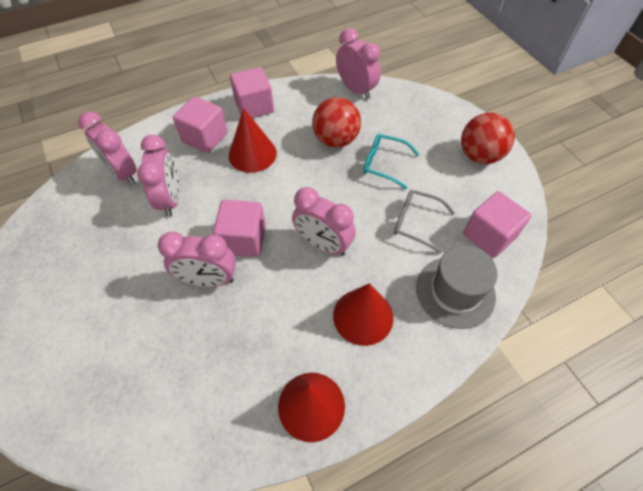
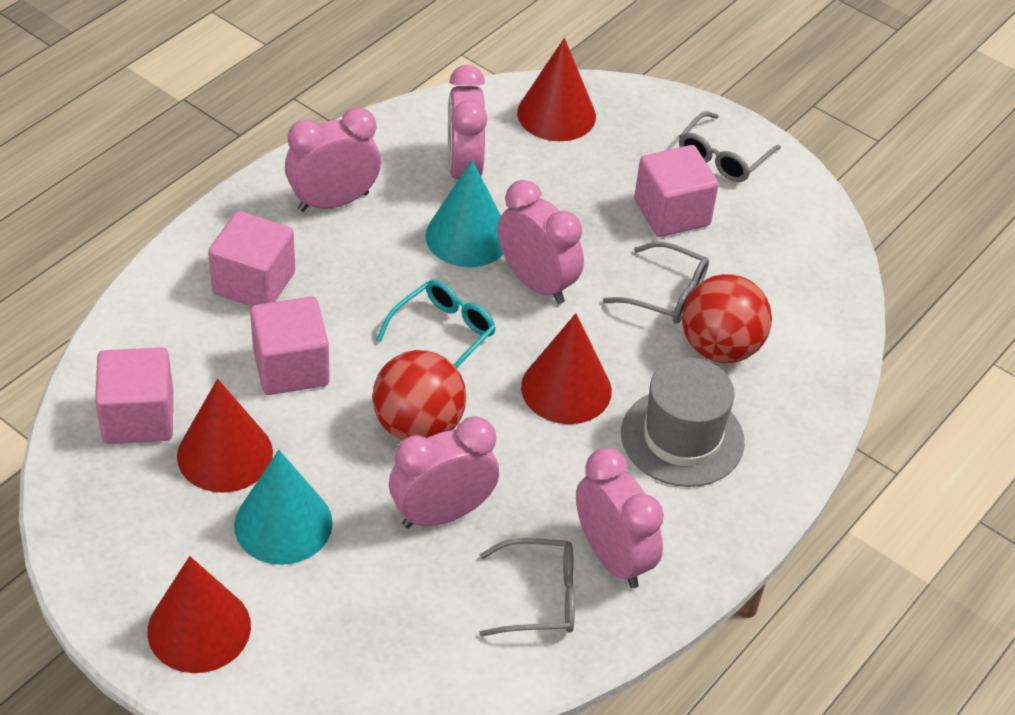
grey glasses: [394,190,455,254] = 1 -> [479,538,575,637] [603,242,709,324] [679,111,781,182] = 3
red cone: [229,108,277,173] [278,373,345,442] [333,283,393,346] = 3 -> [147,556,251,673] [177,379,273,493] [517,38,596,141] [521,313,612,424] = 4
turquoise cone: none = 0 -> [234,450,333,565] [425,160,503,267] = 2

